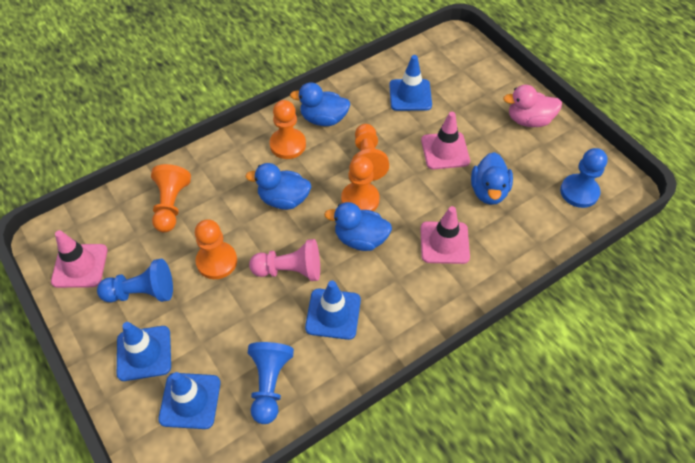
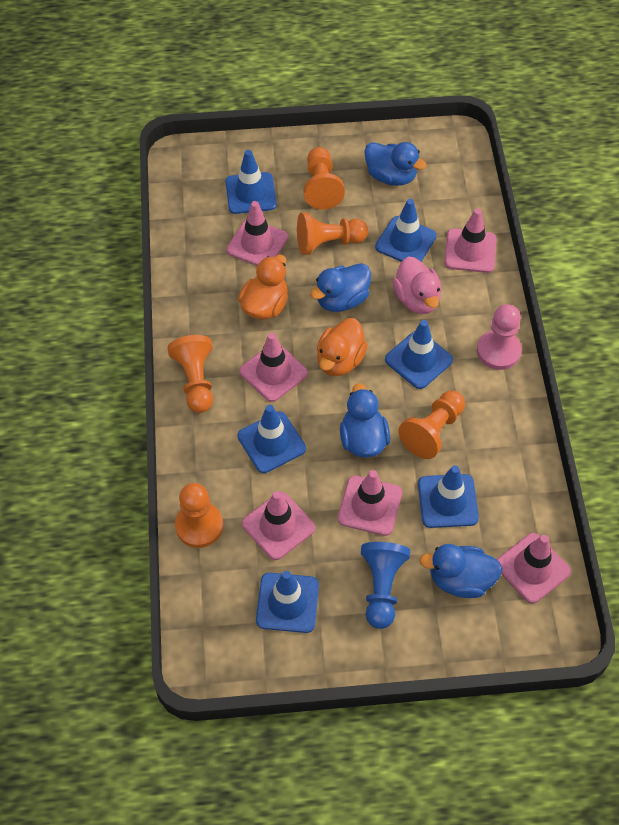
blue pawn: [97,259,173,302] [248,342,294,424] [560,148,608,208] = 3 -> [361,542,410,629] = 1
blue traffic cone: [117,322,171,381] [158,372,221,429] [305,281,361,340] [389,55,432,111] = 4 -> [225,150,277,214] [237,405,306,473] [256,571,319,633] [375,199,437,262] [385,320,453,389] [418,465,479,528] = 6
orange duck: none = 0 -> [238,255,288,320] [317,318,368,376] = 2
pink traffic cone: [51,230,108,288] [420,206,470,264] [421,112,470,169] = 3 -> [227,201,288,266] [239,333,308,402] [242,491,315,560] [338,470,402,536] [444,208,496,273] [497,533,571,604] = 6

